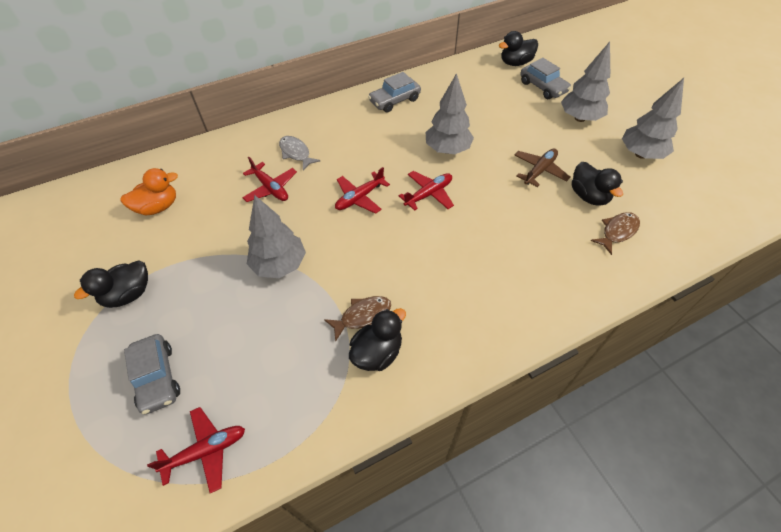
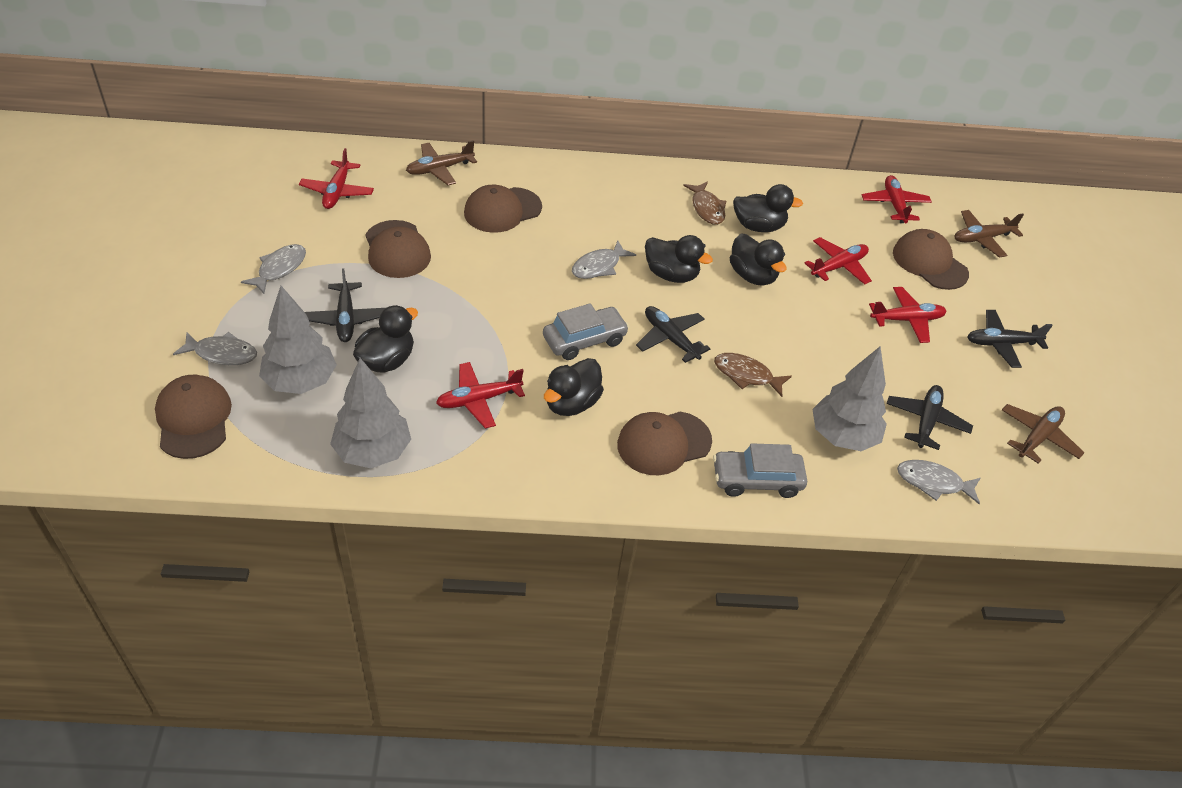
black duck: [74,260,148,308] [349,308,406,371] [499,31,538,66] [571,162,623,206] = 4 -> [353,305,418,373] [544,358,604,416] [645,235,713,283] [730,234,787,286] [733,184,803,232] = 5
black plane: none = 0 -> [305,268,385,342] [636,306,711,363] [886,385,973,450] [967,310,1053,368] = 4
brown cap: none = 0 -> [155,375,232,459] [365,220,431,278] [464,185,542,233] [617,412,712,475] [893,229,969,290] = 5
brown plane: [515,148,570,187] = 1 -> [406,140,477,185] [954,210,1024,258] [1002,404,1085,464] = 3
grey car: [124,334,180,414] [368,72,421,113] [521,58,571,99] = 3 -> [543,303,629,360] [713,443,807,498] = 2
grey fish: [279,136,320,170] = 1 -> [173,332,257,365] [241,244,306,294] [572,240,636,279] [897,460,981,504] = 4
grey tree: [247,195,306,278] [426,73,474,154] [561,42,610,122] [622,78,684,159] = 4 -> [259,286,337,394] [330,358,411,468] [812,347,887,451] = 3
orange duck: [120,168,178,215] = 1 -> none = 0
red plane: [147,407,245,494] [242,157,297,202] [335,167,390,214] [399,171,454,211] = 4 -> [299,148,374,209] [436,362,525,429] [805,237,872,285] [862,175,932,223] [869,287,947,343] = 5

